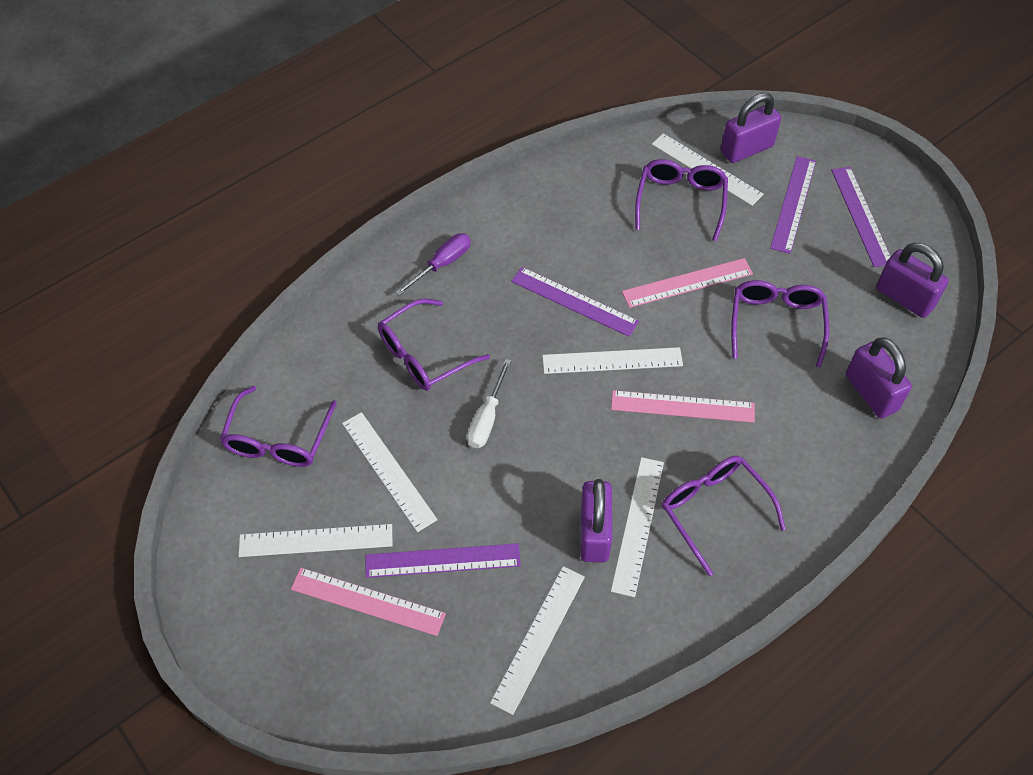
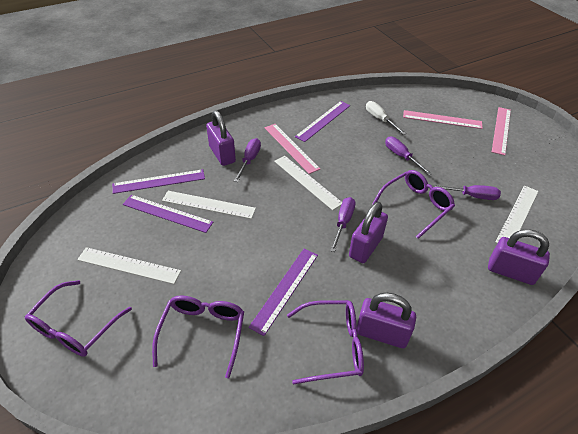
purple glasses: [220,386,337,467] [378,299,490,391] [635,159,728,242] [662,456,786,576] [731,280,829,368] = 5 -> [25,280,132,357] [152,295,244,378] [287,300,364,385] [372,170,455,239] = 4
purple screwdriver: [395,233,471,296] = 1 -> [234,138,261,182] [330,197,356,252] [385,137,432,176] [432,185,501,200] = 4
white ruler: [239,524,393,557] [342,412,438,532] [490,566,585,715] [542,347,683,374] [611,457,664,597] [652,133,764,206] = 6 -> [77,247,181,284] [162,191,256,219] [274,156,342,210] [496,186,538,243] = 4

